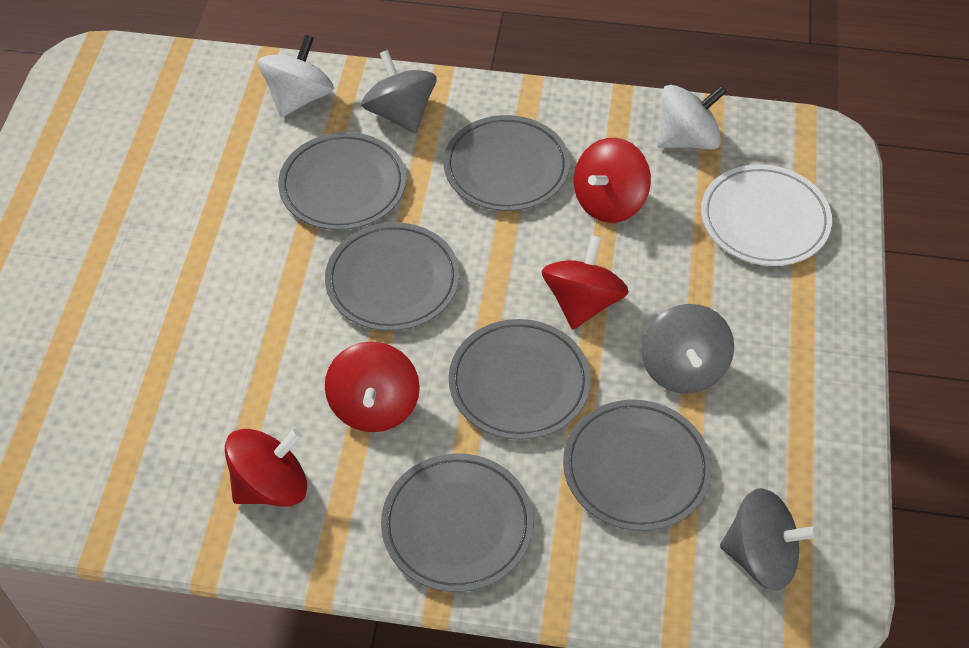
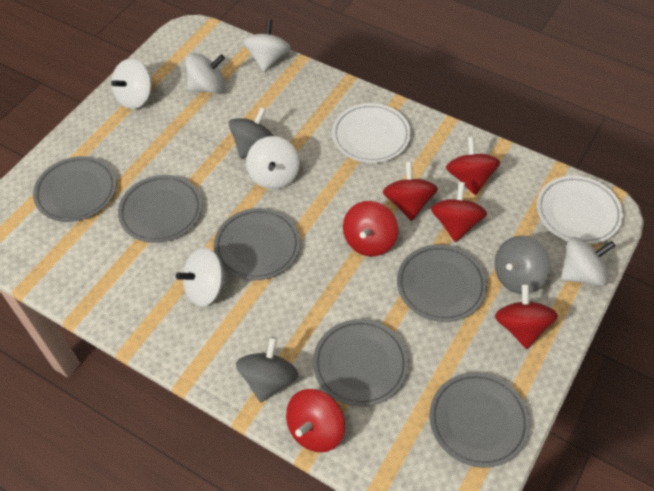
red spinning top: [225,429,307,507] [325,341,420,432] [542,235,629,329] [574,138,651,223] = 4 -> [286,389,345,452] [343,201,398,256] [383,162,438,221] [431,182,487,242] [446,137,500,195] [495,284,558,349] = 6
white plate: [701,164,832,266] = 1 -> [332,103,411,163] [537,176,623,244] = 2
white spinning top: [258,34,334,117] [657,85,727,150] = 2 -> [111,59,152,109] [176,247,228,306] [186,53,225,94] [243,19,291,72] [246,136,300,189] [561,237,616,286] = 6

